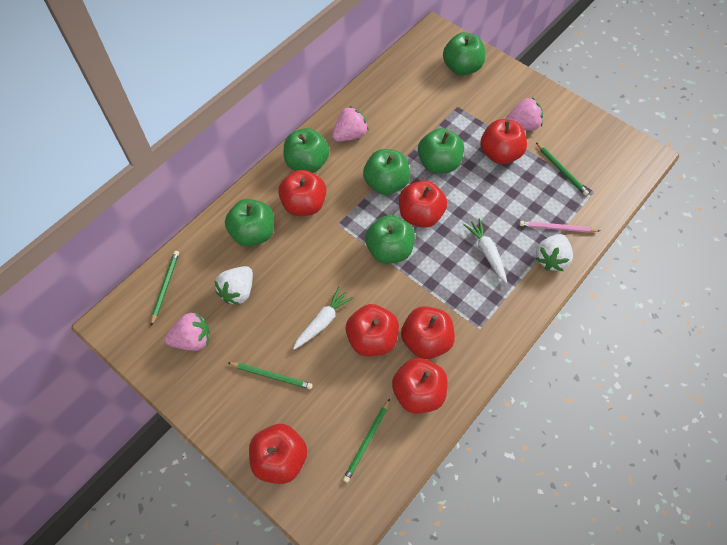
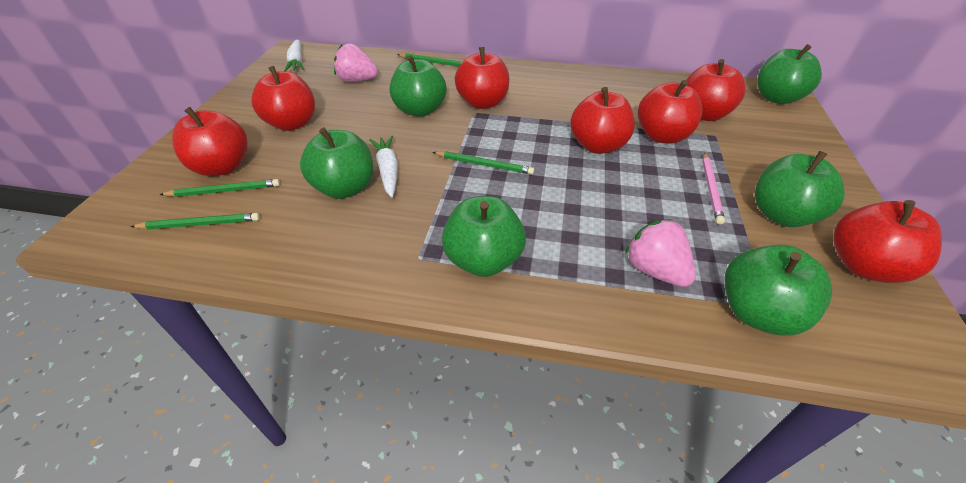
pink strawberry: [164,312,210,351] [332,106,369,142] [506,97,543,131] = 3 -> [334,44,378,82] [625,219,696,287] = 2
white strawberry: [214,266,253,305] [535,234,573,271] = 2 -> none = 0

